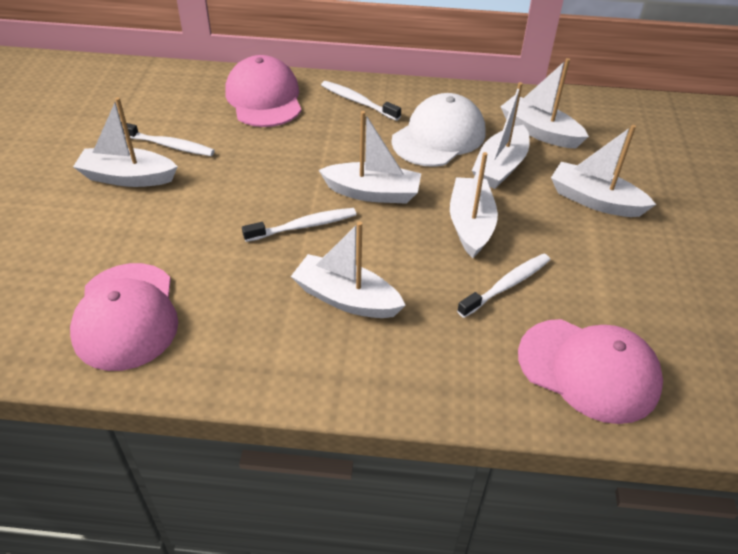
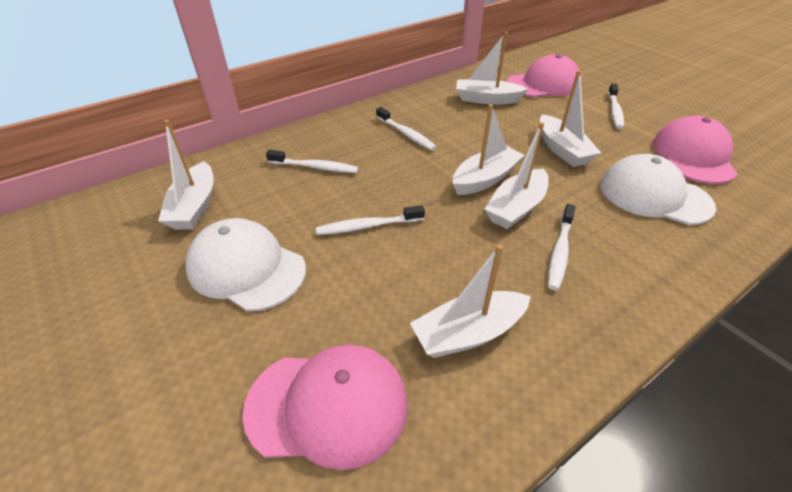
white boat: [73,97,178,187] [291,221,406,318] [319,111,421,204] [450,152,498,258] [472,82,530,189] [500,58,589,148] [551,125,656,217] = 7 -> [158,120,213,230] [410,244,531,358] [453,104,524,195] [456,32,528,105] [485,122,549,229] [540,70,601,167] = 6
white cap: [391,93,485,167] = 1 -> [185,218,306,311] [600,154,716,225] = 2
white toothbrush: [121,122,215,156] [242,208,356,242] [321,81,401,121] [457,254,550,318] = 4 -> [266,150,359,173] [316,205,425,235] [376,107,437,151] [548,204,575,290] [608,83,624,129] = 5

